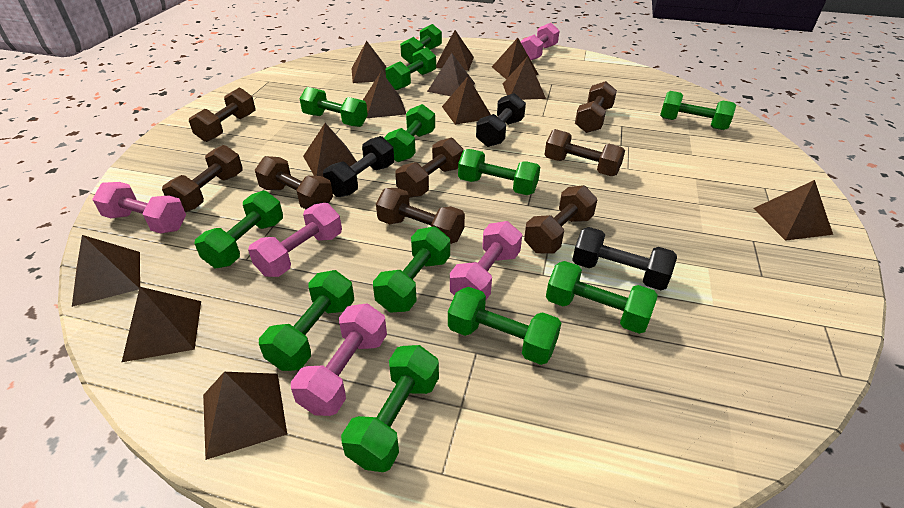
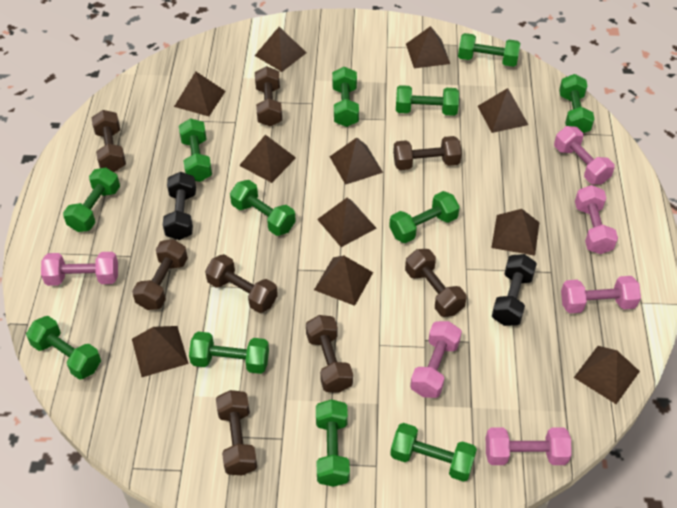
black dumbbell: [323,136,394,197] [476,93,526,147] [572,227,677,290] = 3 -> [163,172,196,240] [492,254,537,326] = 2
brown pyramid: [72,235,140,307] [122,287,201,362] [203,372,287,460] [303,123,357,177] [351,41,386,83] [363,72,406,118] [427,53,475,96] [436,30,474,71] [442,77,491,125] [492,38,539,79] [503,56,546,100] [753,180,833,241] = 12 -> [132,326,189,377] [174,72,225,116] [239,135,296,183] [255,27,307,72] [314,256,373,306] [317,198,376,247] [330,138,383,185] [406,26,450,68] [478,88,528,133] [491,209,539,256] [574,346,640,404] = 11
pink dumbbell: [93,182,186,234] [248,203,342,277] [291,303,387,416] [450,221,522,300] [521,23,560,60] = 5 -> [41,252,118,286] [410,321,462,398] [486,427,572,465] [554,126,615,185] [561,276,641,313] [575,185,618,254] = 6

